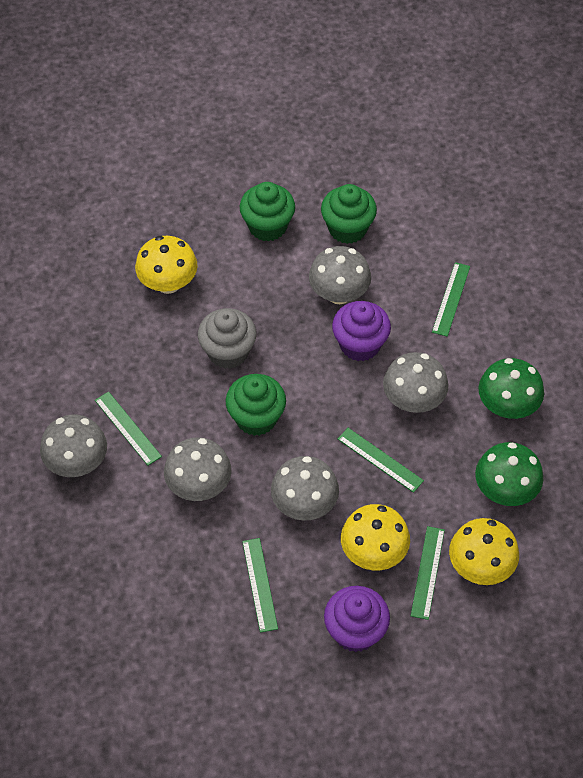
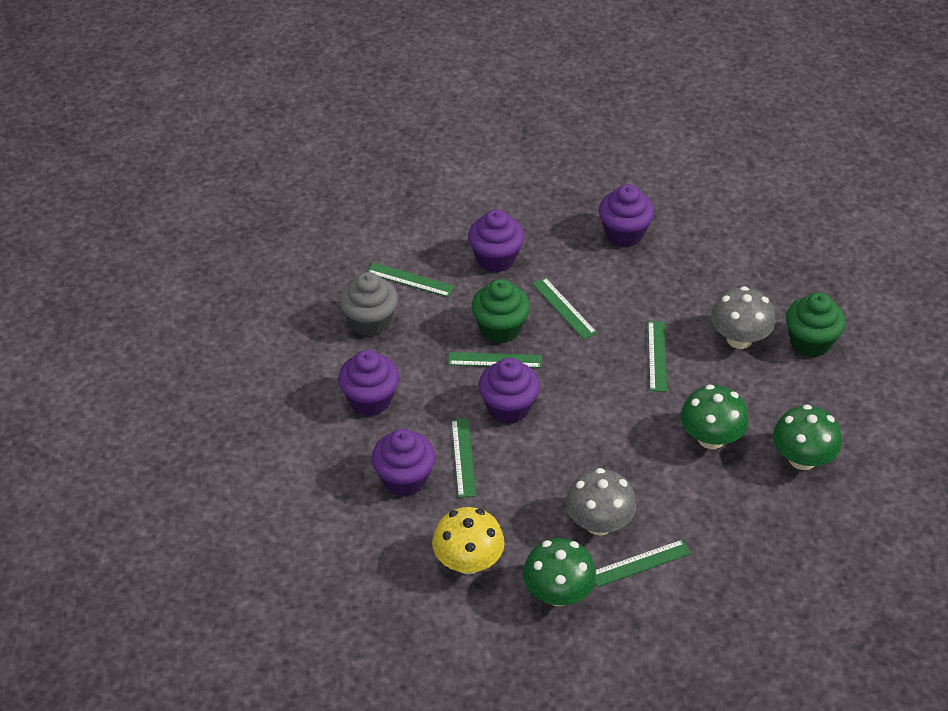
green cupcake: [226,374,286,436] [240,182,295,242] [321,184,377,244] = 3 -> [471,279,530,344] [786,292,846,357] = 2
green mushroom: [475,442,543,506] [479,358,544,419] = 2 -> [523,538,596,606] [681,385,749,449] [773,404,842,470] = 3
green ruler: [95,392,162,466] [242,538,278,633] [338,428,424,493] [411,526,445,620] [432,262,470,337] = 5 -> [367,262,455,297] [448,352,542,368] [451,419,476,497] [532,277,597,339] [595,540,691,587] [648,321,667,392] = 6
grey mushroom: [40,415,107,477] [164,437,231,501] [271,456,339,521] [309,246,371,304] [383,352,448,413] = 5 -> [566,468,636,536] [711,286,776,349] = 2
purple cupcake: [324,586,390,652] [332,301,391,361] = 2 -> [338,350,399,416] [372,429,436,497] [468,209,525,273] [479,358,540,424] [599,184,654,247] = 5
yellow mushroom: [135,236,197,294] [341,504,410,570] [449,518,519,585] = 3 -> [432,507,505,575] = 1

